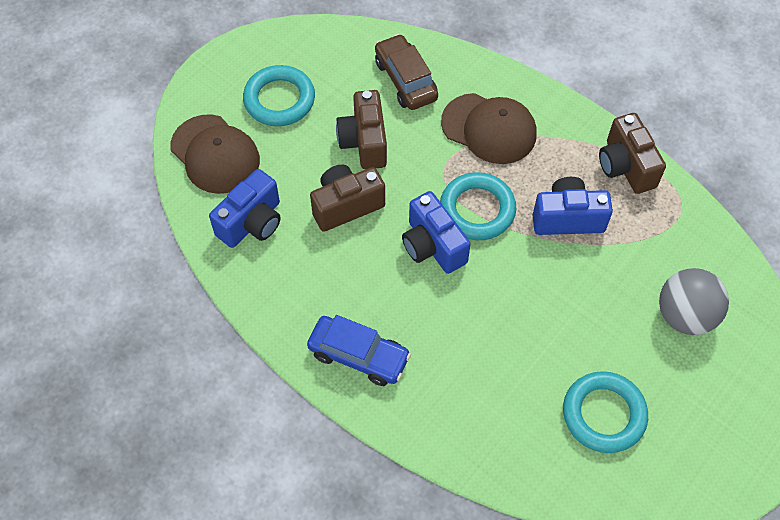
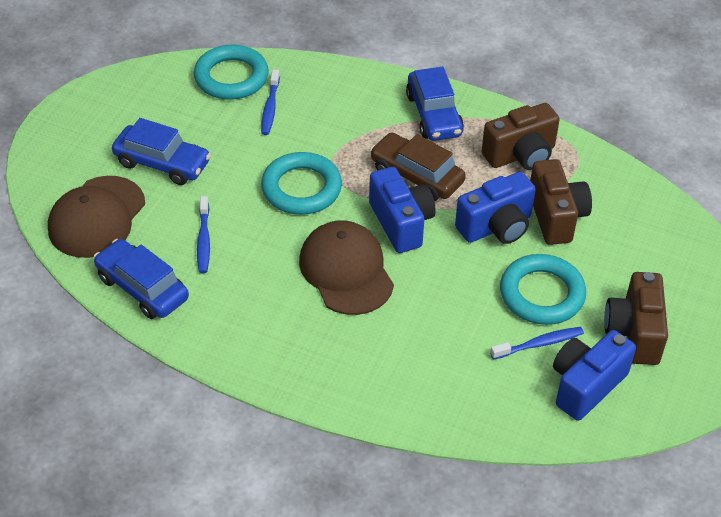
blue car: [307,315,411,386] = 1 -> [93,239,189,319] [112,118,211,185] [406,67,464,141] = 3
blue toothbrush: none = 0 -> [197,196,210,273] [261,69,280,135] [490,327,584,360] = 3
grey ball: [659,268,729,335] = 1 -> none = 0

